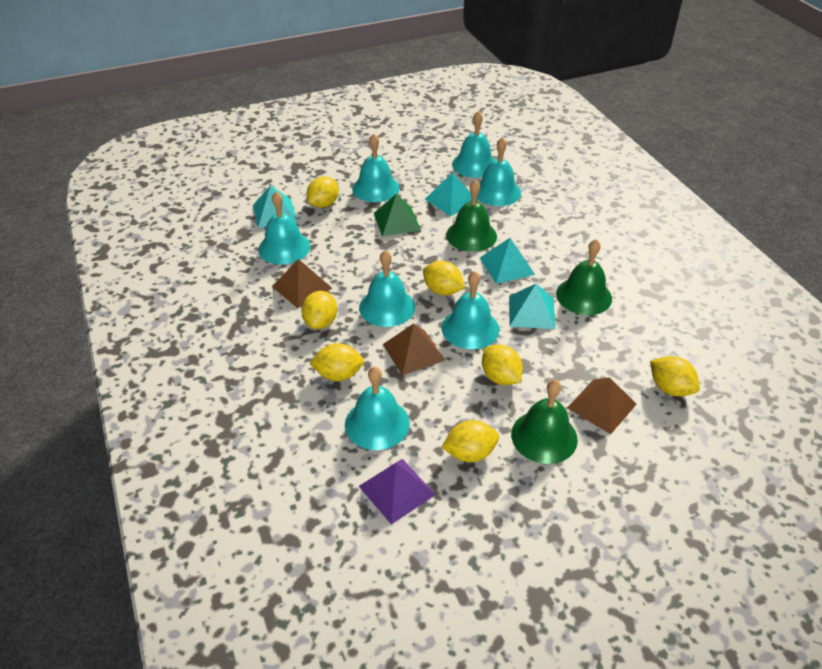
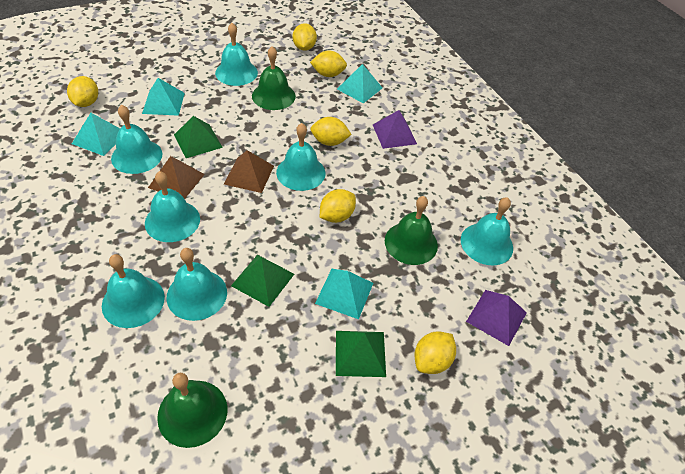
brown pyramid: [272,259,332,308] [383,324,445,376] [567,377,637,434] = 3 -> [148,156,205,199] [224,150,274,193] = 2
green pyramid: [374,194,421,236] = 1 -> [174,116,223,158] [231,255,294,307] [336,331,386,377] = 3
purple pyramid: [359,459,436,524] = 1 -> [373,110,417,149] [466,290,527,346] = 2
yellow lemon: [301,291,337,329] [307,176,339,208] [309,343,364,381] [423,261,465,295] [441,420,499,462] [482,345,523,385] [650,356,700,396] = 7 -> [67,76,98,107] [293,23,317,51] [310,51,347,77] [310,117,352,146] [320,189,356,223] [414,331,456,374] = 6

